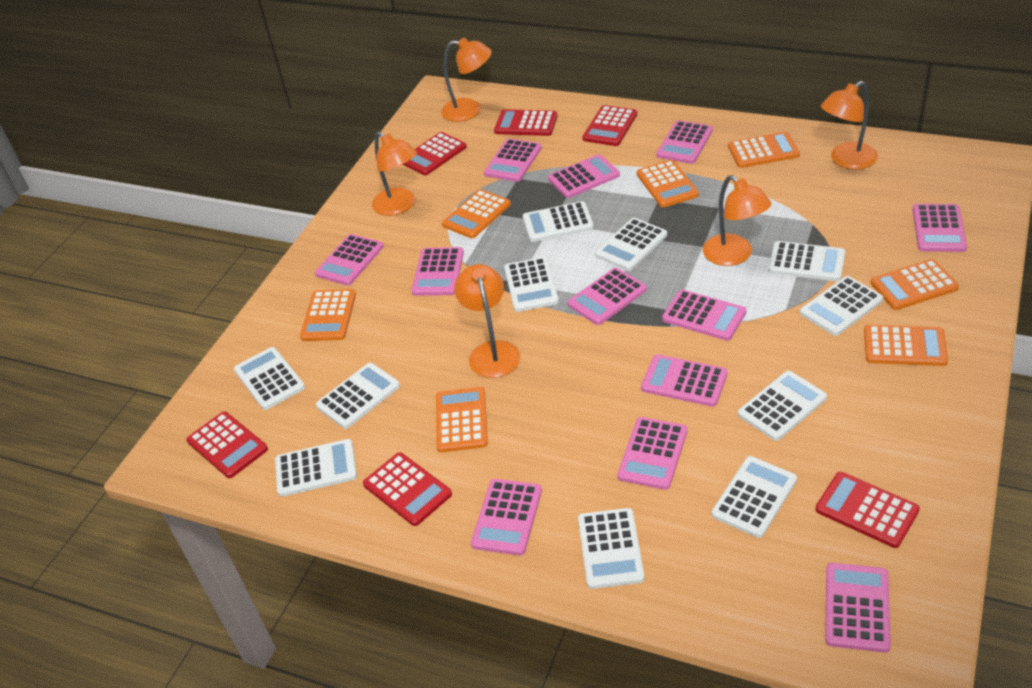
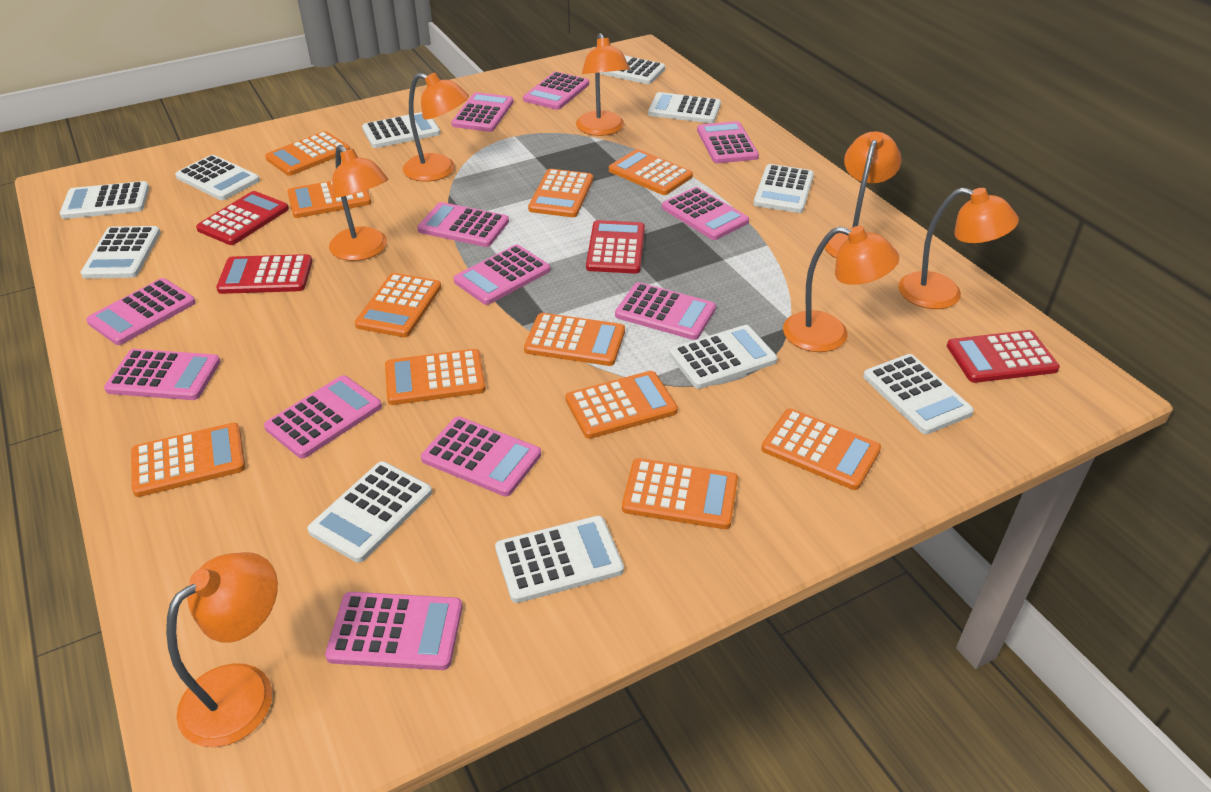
orange calculator: [300,289,356,341] [436,387,488,452] [442,189,511,239] [637,160,699,208] [728,132,800,168] [864,325,948,366] [870,259,959,310] = 7 -> [131,423,245,497] [265,131,350,176] [287,181,371,218] [355,273,441,337] [385,349,486,405] [524,313,625,366] [528,169,593,217] [565,371,678,439] [609,149,693,195] [622,458,738,529] [761,408,881,490] = 11
orange lamp: [372,132,417,216] [441,38,492,122] [454,264,520,378] [703,175,772,266] [821,81,878,169] = 5 -> [166,552,278,747] [329,145,388,261] [403,73,469,182] [576,33,630,136] [783,226,899,352] [825,131,902,258] [898,188,1019,309] = 7
red calculator: [186,411,268,478] [363,452,452,526] [402,132,467,175] [494,109,558,136] [583,105,637,146] [815,472,920,548] = 6 -> [196,191,289,245] [216,254,312,294] [586,220,645,274] [947,330,1060,383] = 4

